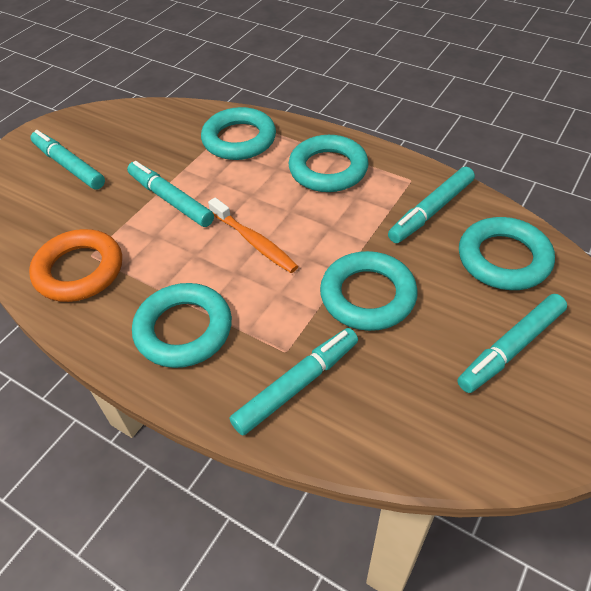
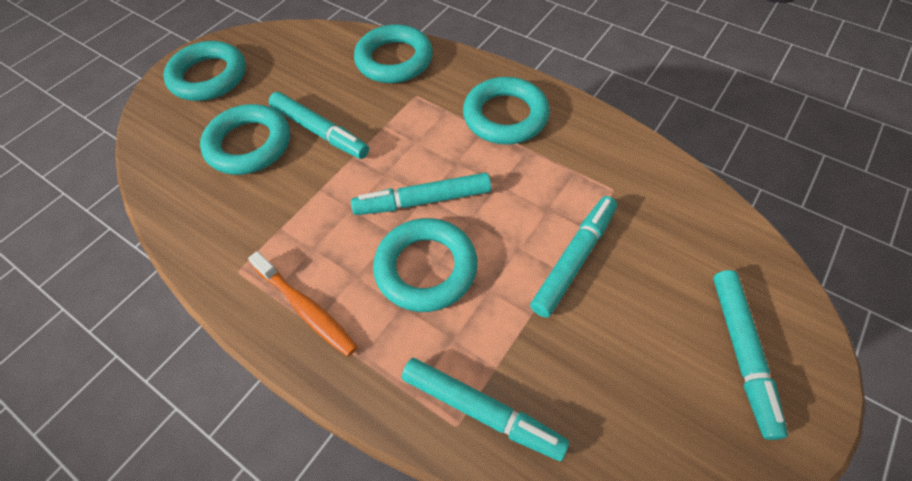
orange ring: [29,229,122,302] = 1 -> none = 0

